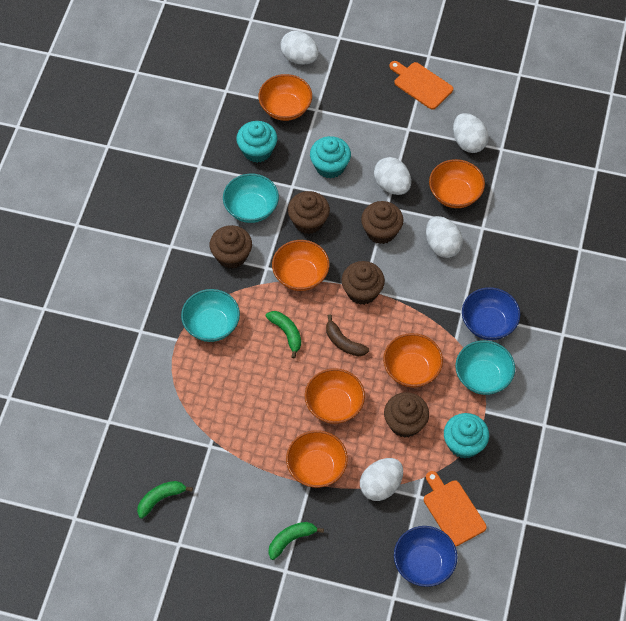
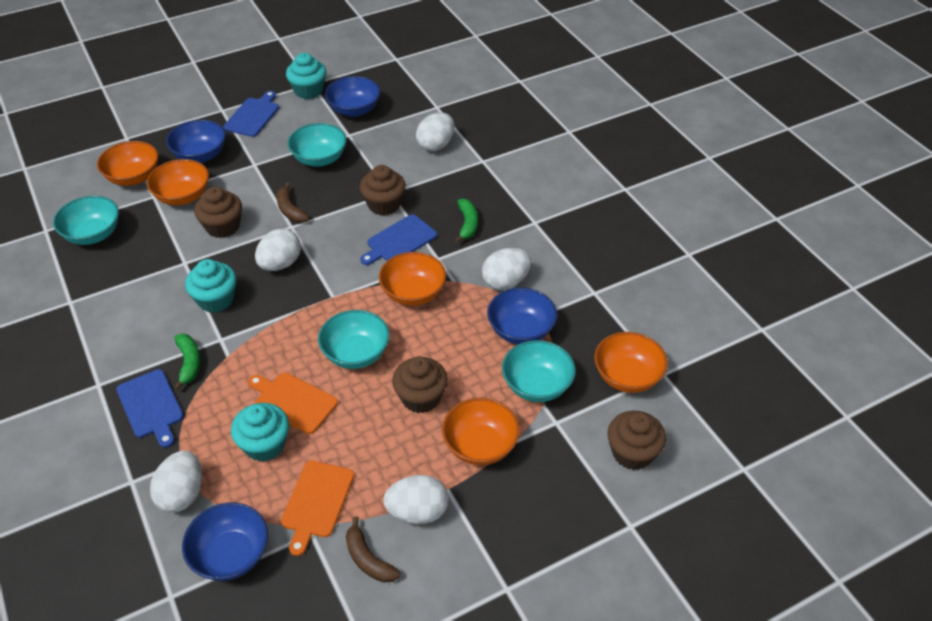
blue bowl: [394,526,458,587] [462,287,520,340] = 2 -> [166,120,226,163] [182,502,268,581] [325,76,380,117] [487,287,557,344] = 4
blue cutting board: none = 0 -> [116,369,184,448] [224,91,279,137] [360,214,437,265] = 3
brown banana: [326,314,369,356] = 1 -> [276,182,309,222] [346,516,400,583] = 2
brown cupcake: [210,225,252,269] [288,191,330,234] [341,261,385,305] [361,201,404,244] [384,392,429,438] = 5 -> [194,187,242,238] [360,165,406,215] [392,356,448,413] [607,411,666,470] = 4
green banana: [137,481,193,519] [266,311,301,358] [268,522,324,560] = 3 -> [174,334,200,390] [455,199,478,243] = 2
orange bowl: [258,74,312,121] [272,240,329,291] [286,430,348,488] [305,368,365,424] [383,333,443,388] [429,159,485,208] = 6 -> [97,141,158,186] [147,159,209,205] [379,252,446,306] [442,398,520,465] [594,332,668,393] = 5
turquoise bowl: [181,289,240,342] [223,174,279,223] [455,340,515,395] = 3 -> [53,196,119,245] [288,123,347,167] [318,310,390,369] [502,340,576,402] = 4

